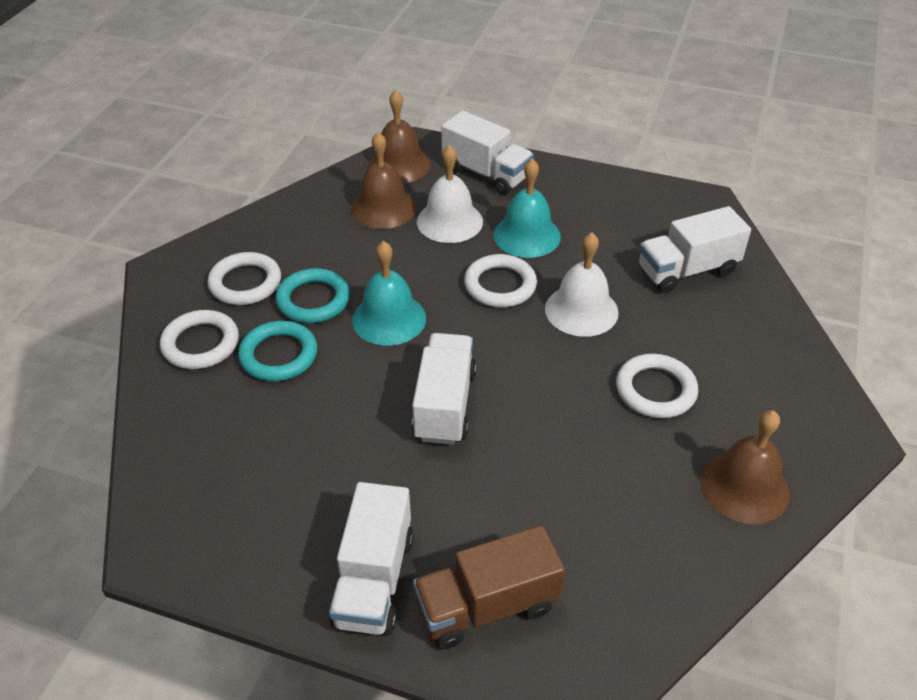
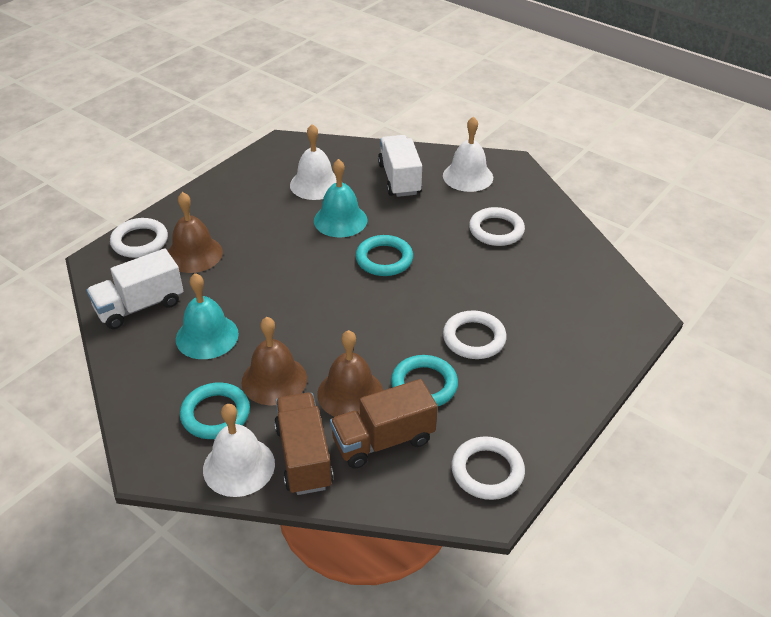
brown truck: [413,526,565,649] = 1 -> [274,393,333,495] [330,379,438,469] = 2
turquoise ring: [238,321,318,381] [275,268,350,323] = 2 -> [180,382,250,439] [356,235,413,276] [391,355,458,406] = 3
white bell: [417,145,483,243] [545,232,619,337] = 2 -> [203,404,275,497] [290,124,337,200] [443,117,493,192] = 3
white truck: [329,482,413,635] [412,333,477,445] [441,110,534,195] [639,206,751,293] = 4 -> [87,249,183,329] [378,135,422,197] = 2

